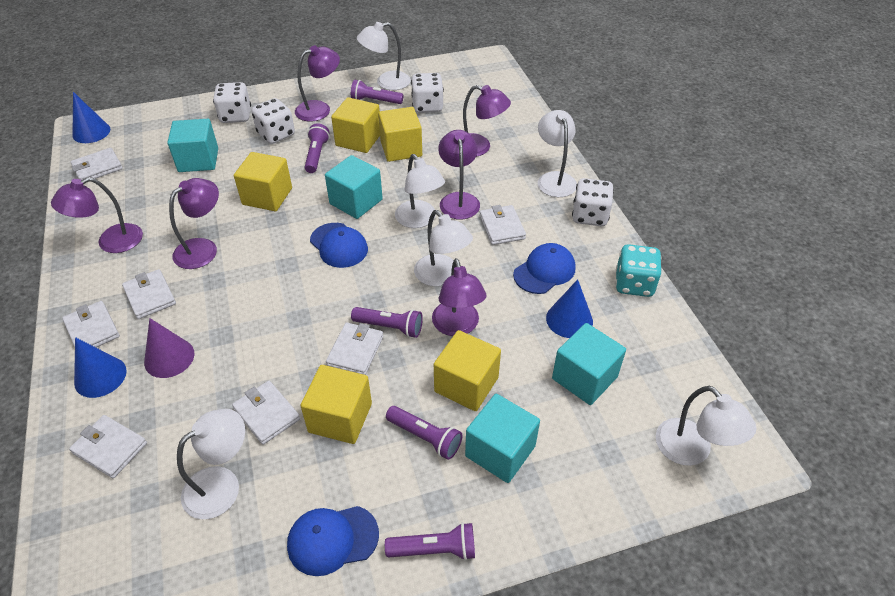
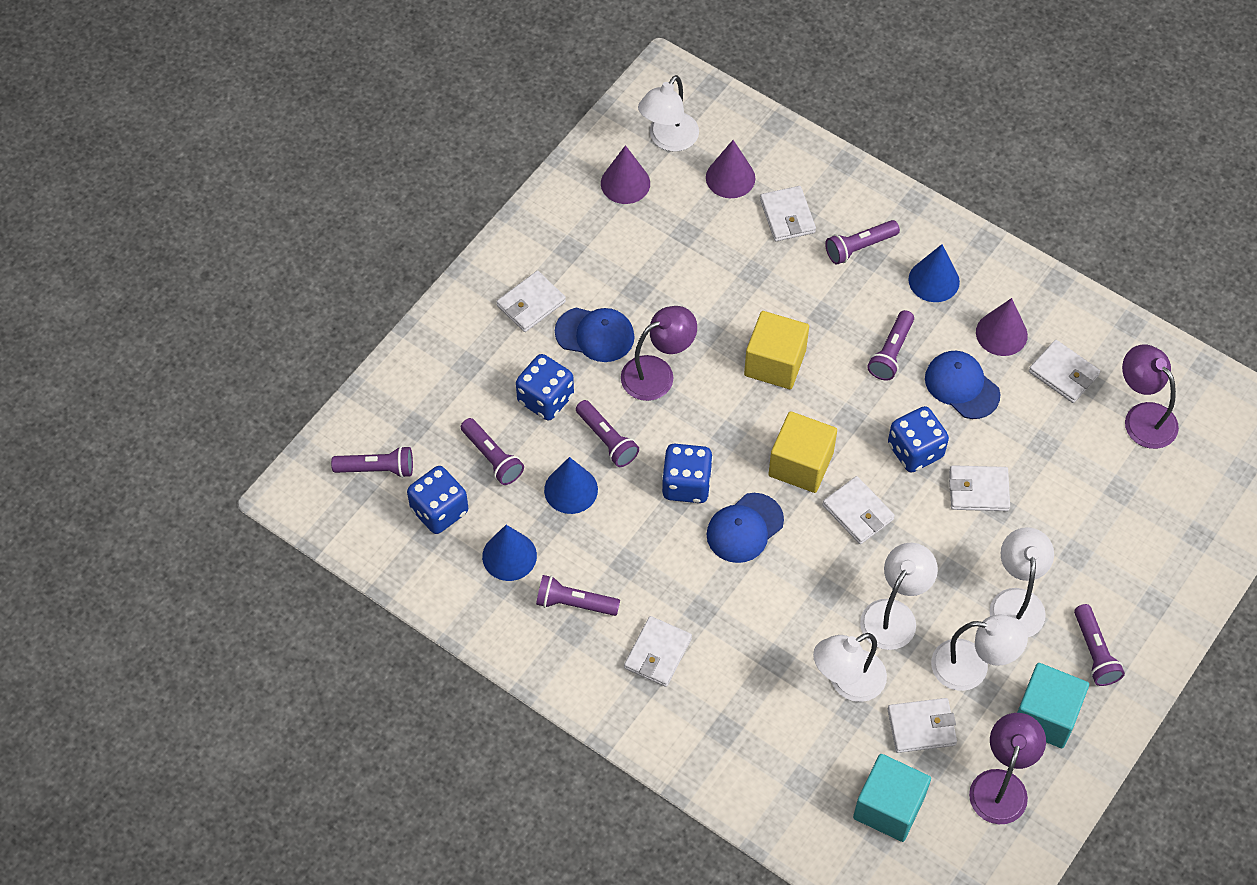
blue dice: none = 0 -> [407,466,468,534] [516,354,574,420] [662,444,713,503] [888,406,949,473] = 4
purple cone: [144,318,194,378] = 1 -> [601,145,650,204] [706,140,755,198] [976,298,1028,356] = 3
purple flashlight: [305,123,330,173] [351,80,404,104] [351,307,423,338] [385,522,475,560] [386,406,462,460] = 5 -> [331,446,413,478] [461,418,524,485] [536,575,620,616] [576,400,639,467] [825,220,900,265] [867,310,914,380] [1074,604,1125,686] = 7
purple lamp: [51,177,143,253] [169,178,219,269] [295,45,340,122] [432,258,487,336] [438,130,480,219] [463,85,511,157] = 6 -> [621,306,697,401] [969,713,1046,824] [1122,344,1179,449] = 3
turquoise cube: [167,119,218,172] [325,155,383,219] [465,394,540,483] [552,323,626,405] = 4 -> [853,754,931,842] [1017,663,1089,748] = 2
turquoise dice: [615,244,661,297] = 1 -> none = 0
white dice: [213,82,251,123] [251,98,295,144] [411,73,444,113] [572,178,614,226] = 4 -> none = 0
white lamp: [177,409,245,519] [357,22,411,90] [395,154,445,228] [414,210,473,286] [538,110,577,197] [656,386,756,466] = 6 -> [638,75,699,152] [813,633,887,702] [860,543,938,650] [931,614,1028,691] [990,527,1054,637] = 5
yellow cube: [234,152,292,211] [300,365,372,444] [331,97,380,153] [378,107,422,162] [434,330,501,411] = 5 -> [744,311,809,389] [768,411,837,493] = 2

